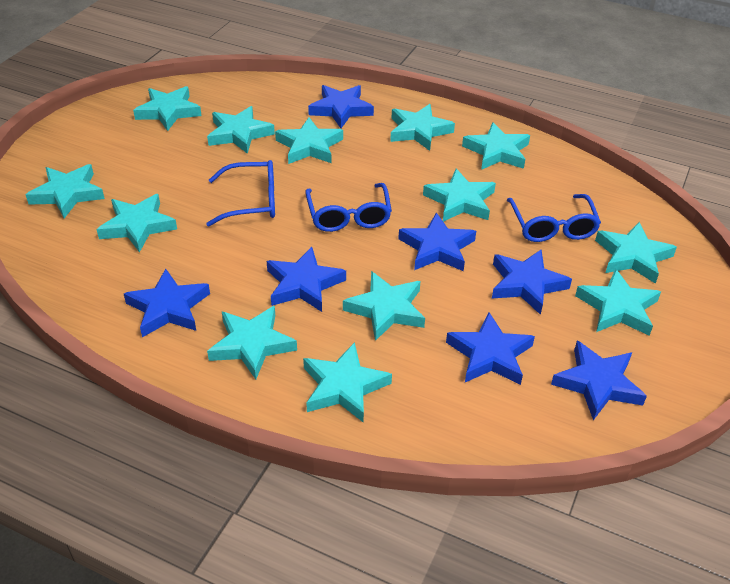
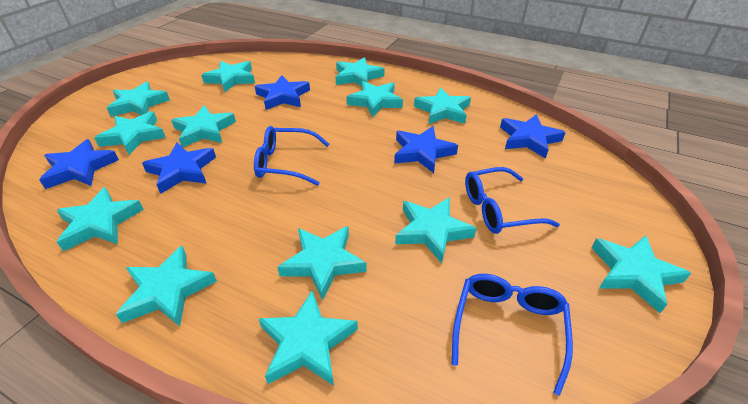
blue star: [124,269,210,337] [267,247,346,312] [308,85,374,128] [398,212,476,271] [446,312,535,385] [492,249,572,315] [551,341,647,420] = 7 -> [39,139,119,189] [142,142,216,194] [255,75,310,110] [394,126,458,173] [500,114,566,159] = 5

